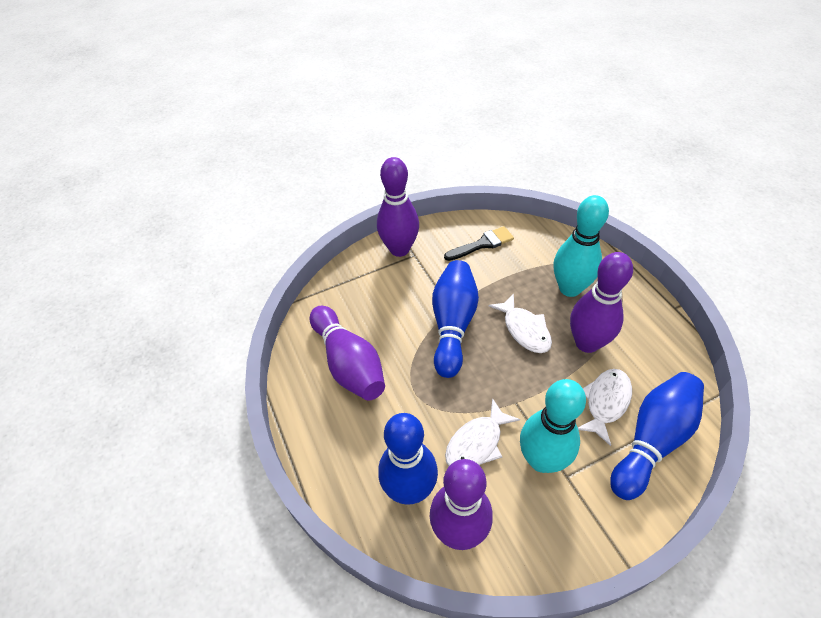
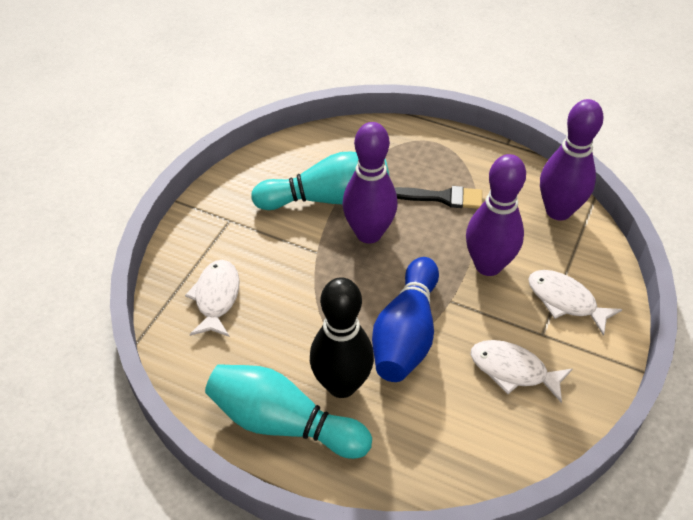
black bowling pin: none = 0 -> [310,277,374,398] = 1
blue bowling pin: [378,413,438,505] [432,260,479,378] [610,372,704,500] = 3 -> [372,257,439,382] = 1
purple bowling pin: [310,306,385,401] [377,157,419,257] [430,459,493,550] [570,252,633,353] = 4 -> [342,122,398,244] [466,154,526,276] [540,99,604,220] = 3

